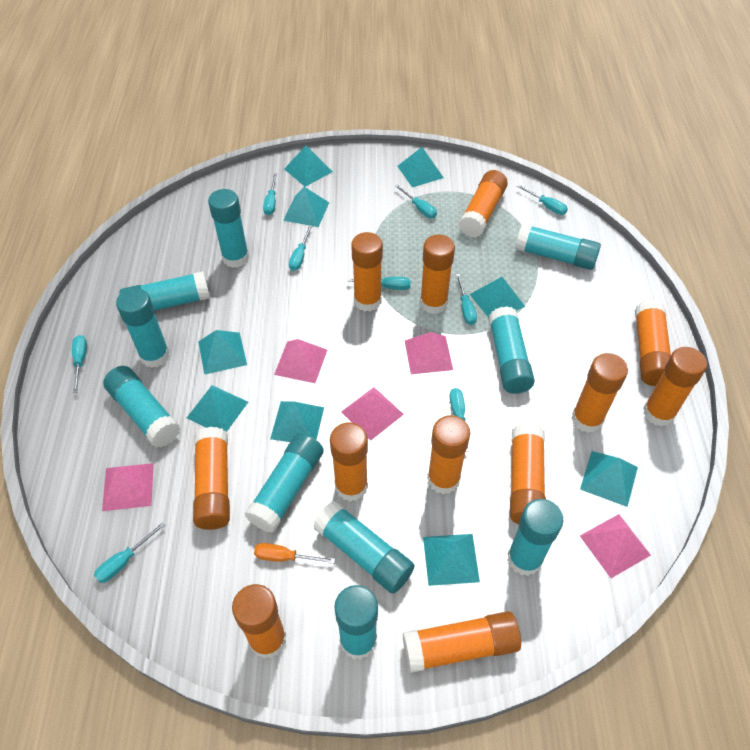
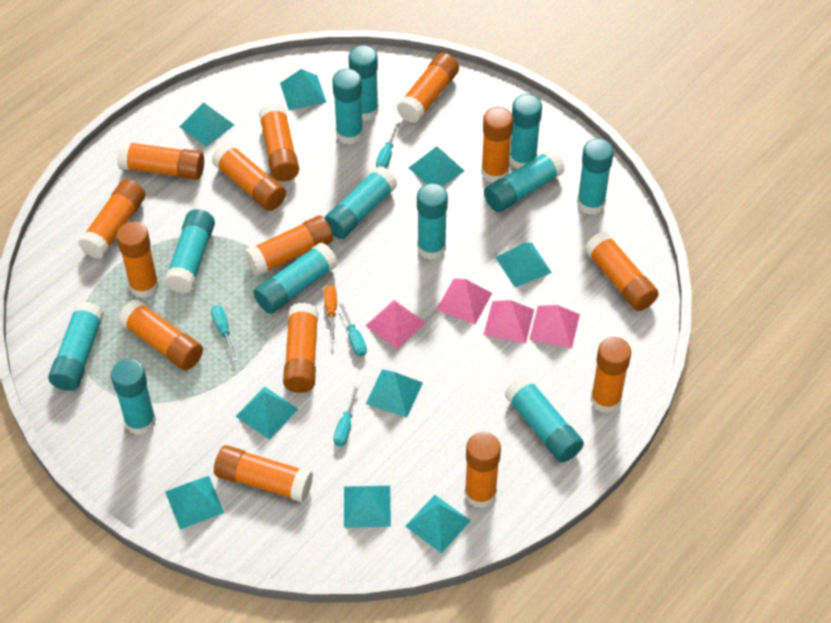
orange glue stick: [193,427,230,530] [232,584,286,659] [330,422,368,501] [351,232,383,311] [402,611,521,673] [420,235,455,314] [427,415,470,494] [459,170,508,237] [510,423,546,524] [571,353,628,433] [635,300,671,386] [643,347,707,427] = 12 -> [78,179,146,259] [116,222,159,298] [117,141,204,180] [118,299,203,370] [212,142,286,211] [214,445,313,503] [245,216,333,276] [259,103,299,181] [283,303,319,393] [397,53,459,123] [464,432,501,508] [481,107,513,183] [585,231,659,311] [590,337,631,413] = 14
pink pyramid: [102,463,154,511] [274,339,327,383] [341,387,404,440] [405,332,453,374] [580,514,651,578] = 5 -> [366,300,426,349] [436,279,492,324] [484,300,534,344] [529,305,580,349] = 4
turquoise glue stick: [103,366,180,448] [116,288,170,368] [119,271,210,311] [208,189,249,268] [245,433,324,533] [313,501,415,594] [334,585,378,660] [489,306,535,394] [507,499,563,576] [515,223,601,270] = 10 -> [48,301,104,391] [111,359,156,435] [164,209,215,293] [253,242,338,314] [324,166,397,239] [332,69,363,145] [349,45,379,121] [417,183,448,260] [484,149,565,212] [505,376,584,462] [509,94,542,169] [577,138,614,215] = 12
turquoise screwdriver: [72,335,87,393] [94,522,165,583] [263,174,277,215] [289,225,312,271] [347,277,411,290] [395,184,437,218] [449,388,470,452] [456,274,477,325] [517,185,568,215] = 9 -> [211,305,238,361] [333,385,359,447] [338,301,367,357] [376,122,400,168] = 4

